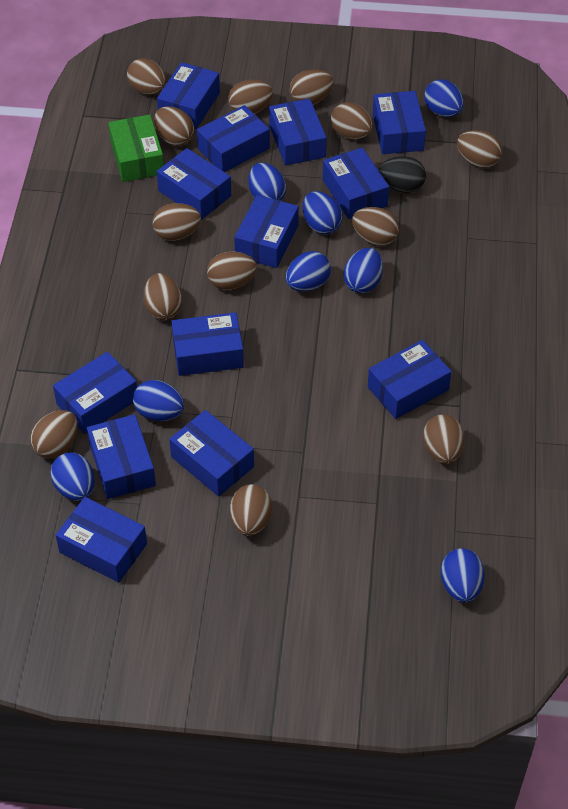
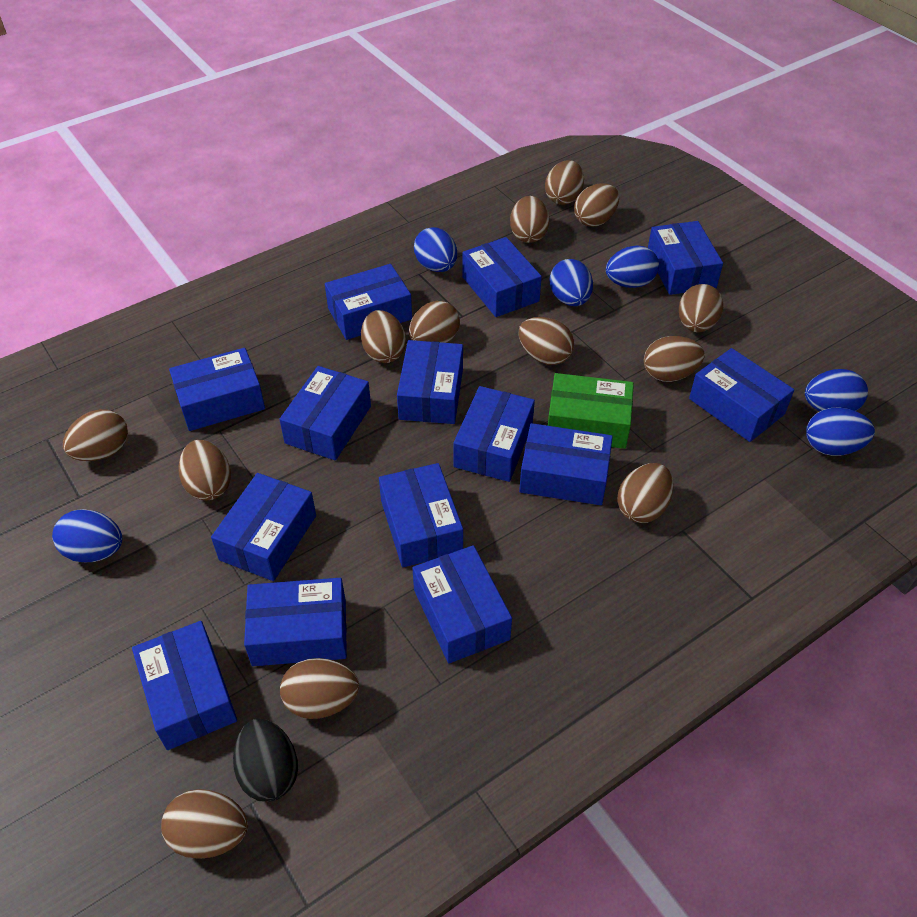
blue box: [53,352,137,434] [56,497,147,583] [87,414,156,499] [157,62,220,129] [157,148,231,220] [169,410,254,496] [171,312,244,376] [197,105,270,172] [234,195,299,268] [269,98,327,165] [323,148,389,219] [368,340,452,419] [373,91,426,154] = 13 -> [132,621,237,750] [169,348,265,431] [211,473,316,581] [244,578,347,666] [279,366,371,460] [325,264,412,340] [379,463,463,567] [397,340,463,424] [412,545,512,663] [453,386,535,482] [462,237,542,317] [519,423,613,505] [648,221,723,295] [689,348,794,442] = 14
blue egg: [50,452,95,501] [133,380,184,421] [248,163,286,201] [286,251,331,292] [303,191,343,234] [344,248,383,293] [424,80,464,117] [441,548,485,603] = 8 -> [52,509,122,562] [414,227,457,272] [550,259,593,306] [606,245,659,288] [805,369,868,412] [806,408,875,456] = 6

